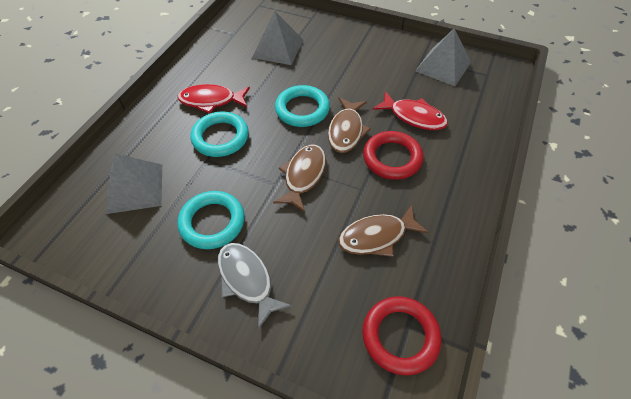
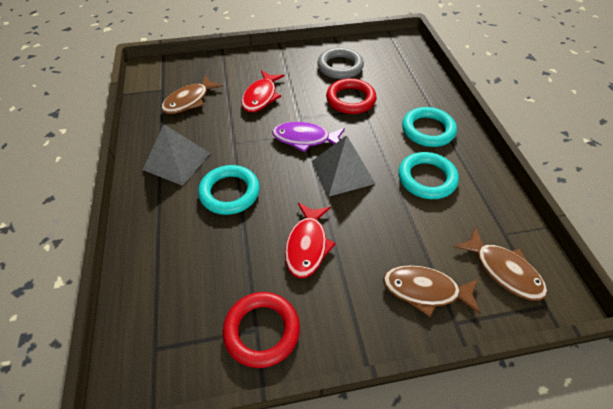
grey fish: [218,243,292,329] = 1 -> none = 0
grey pyramid: [106,154,162,214] [252,11,304,65] [415,28,471,86] = 3 -> [143,125,210,186] [312,135,375,196] = 2
grey ring: none = 0 -> [317,47,364,79] = 1
purple fish: none = 0 -> [272,122,345,152] = 1

